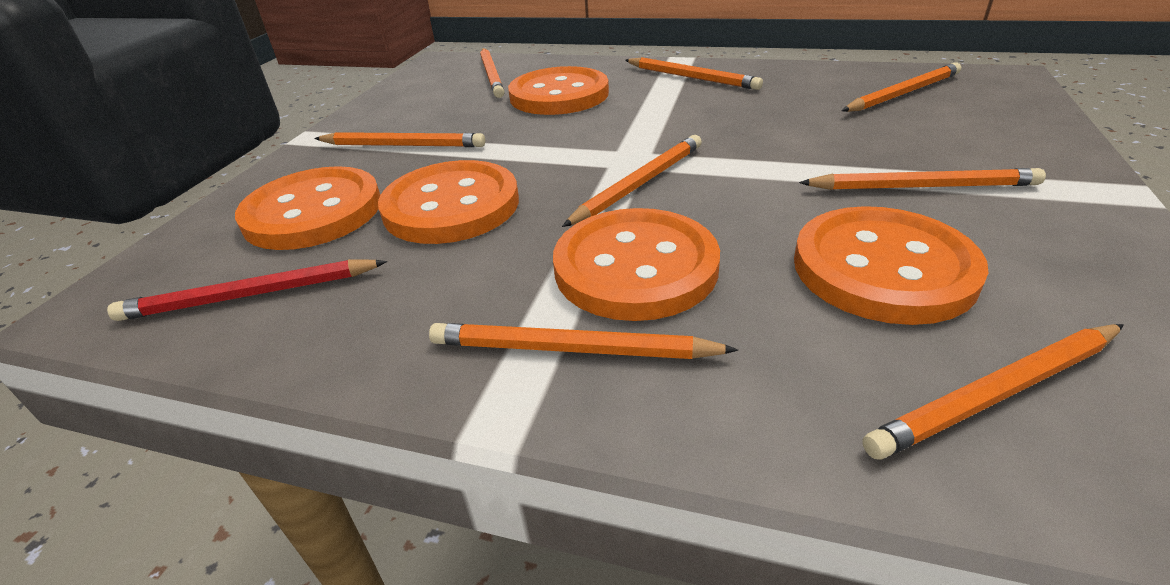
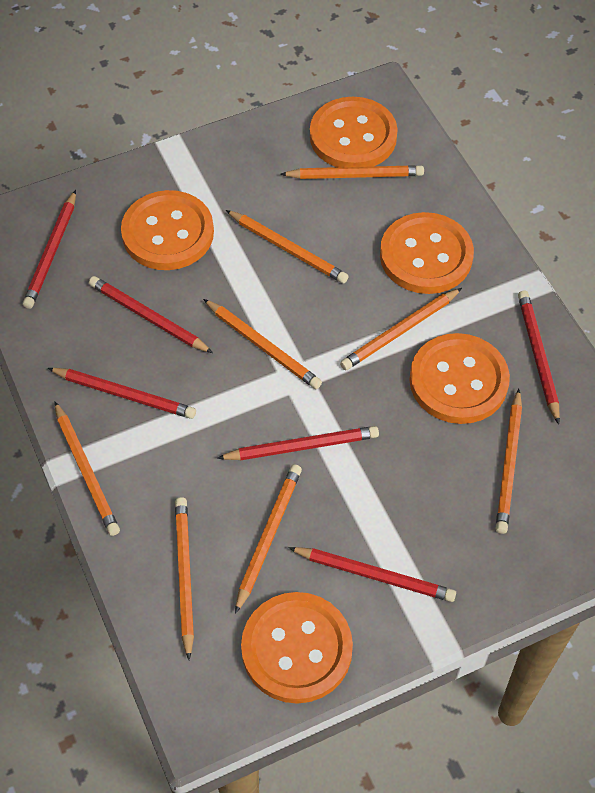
red pencil: [107,259,387,321] = 1 -> [23,190,76,309] [48,368,196,419] [89,276,213,353] [217,426,379,460] [288,547,456,602] [518,290,560,425] = 6

